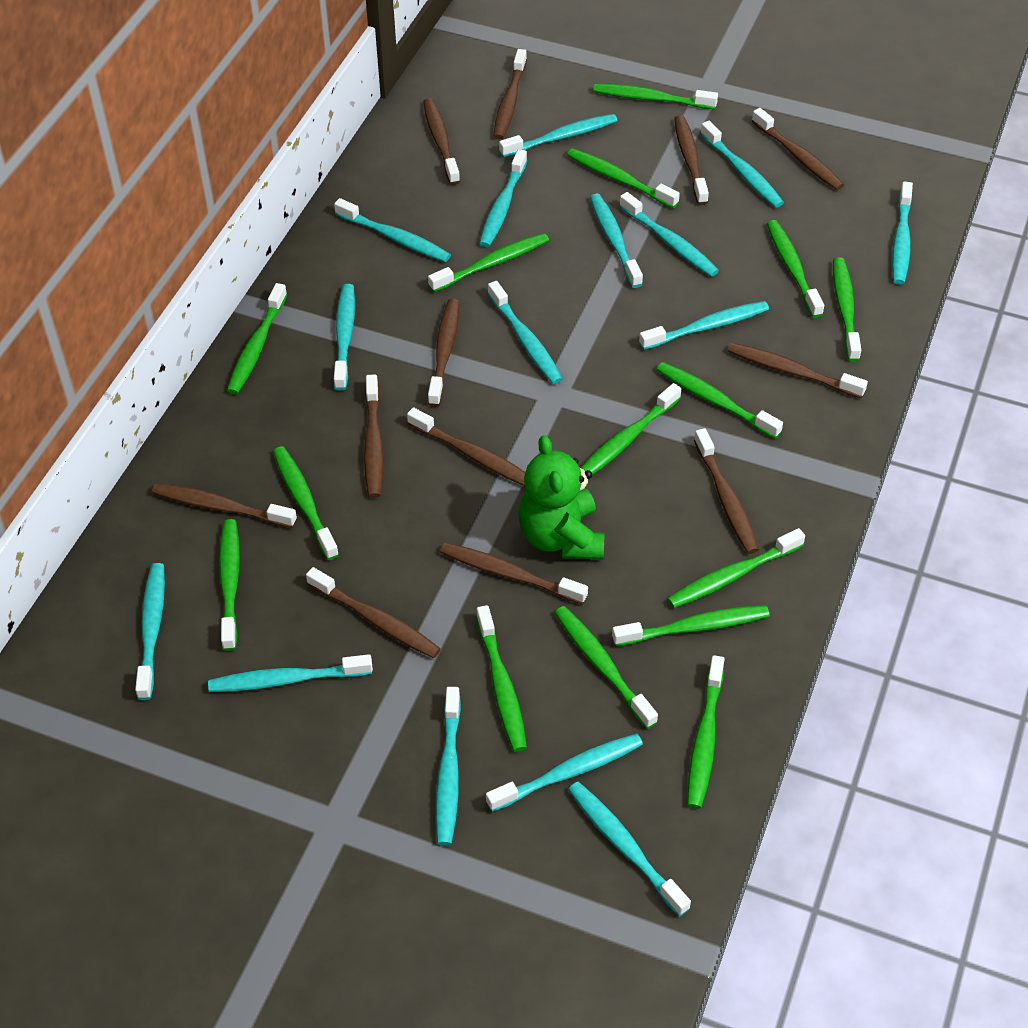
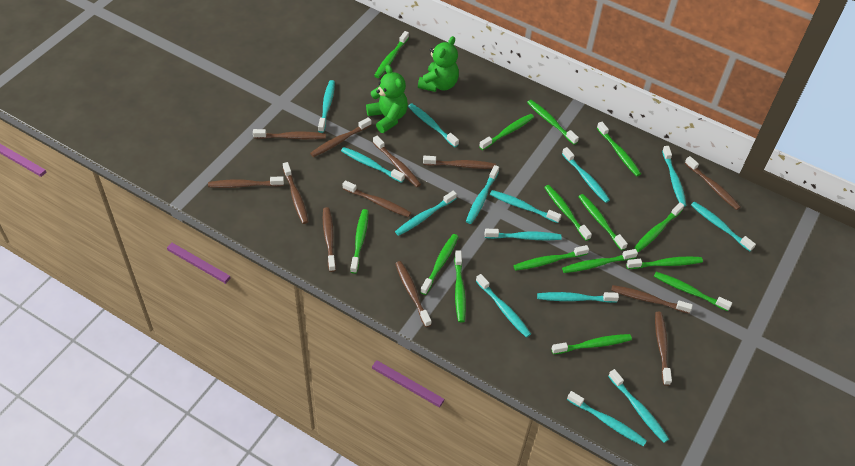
green teddy bear: [518,435,605,559] = 1 -> [366,65,408,133] [418,36,459,92] = 2
turquoise toothbrush: [135,563,165,700] [208,654,373,692] [334,198,451,262] [334,284,355,391] [435,687,461,846] [479,149,527,247] [486,734,643,812] [488,281,563,384] [499,114,618,158] [568,782,691,916] [590,194,643,288] [620,192,719,277] [639,301,769,350] [700,121,784,208] [892,181,913,284] = 15 -> [318,80,335,133] [341,147,405,183] [395,191,457,236] [408,103,459,147] [466,165,499,224] [476,274,531,338] [485,229,561,240] [490,190,561,223] [537,292,619,303] [562,147,610,203] [567,391,647,446] [608,369,669,443] [662,146,687,207] [691,202,756,251] = 14

